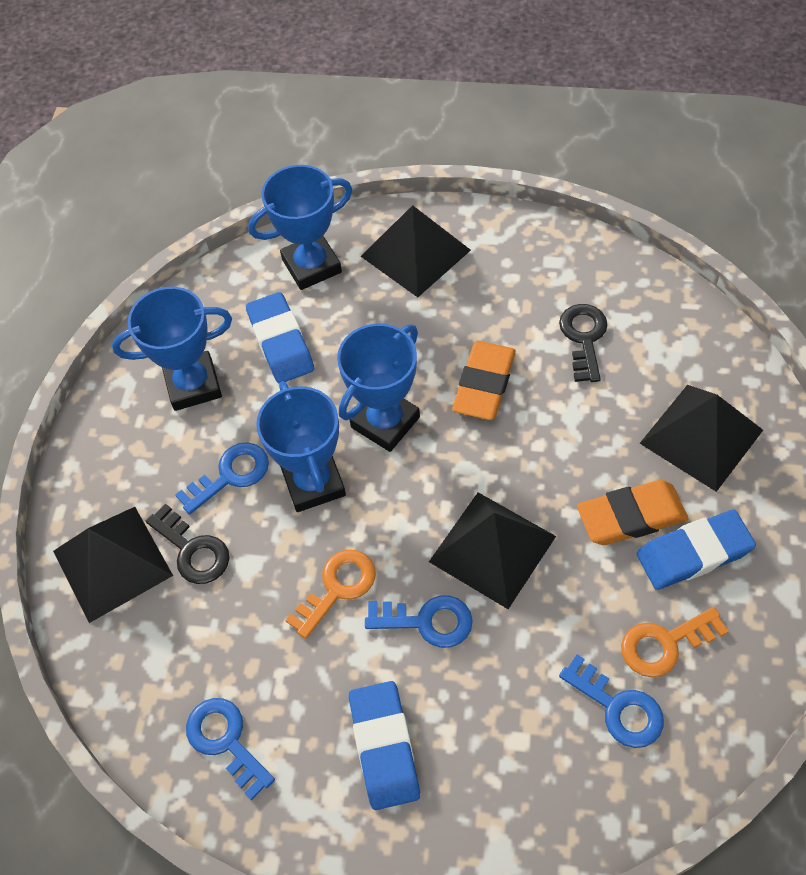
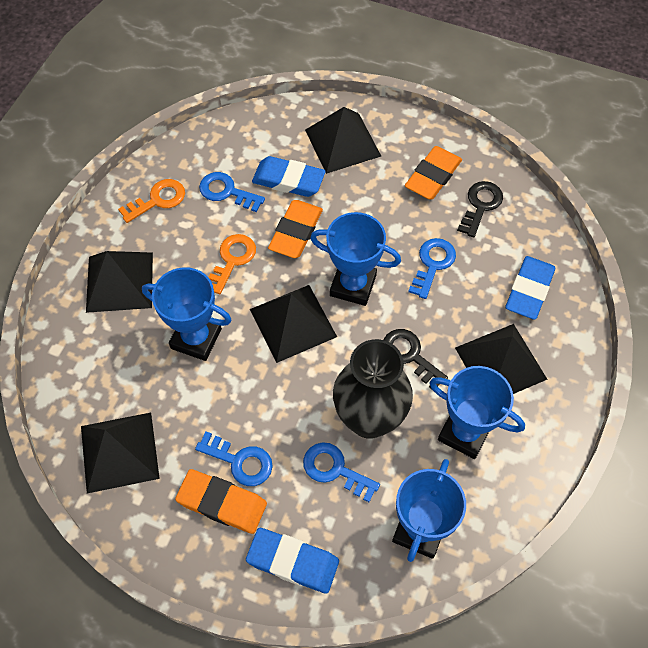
black pyramid: [53,507,173,623] [361,205,471,297] [429,492,556,609] [640,385,763,492] = 4 -> [81,413,160,494] [86,251,153,313] [250,285,337,363] [305,107,381,174] [455,324,547,394] = 5
black vase: none = 0 -> [333,339,413,439] = 1
orange eraser: [452,341,516,420] [577,480,689,545] = 2 -> [175,469,267,534] [268,200,323,258] [405,146,462,200] = 3

